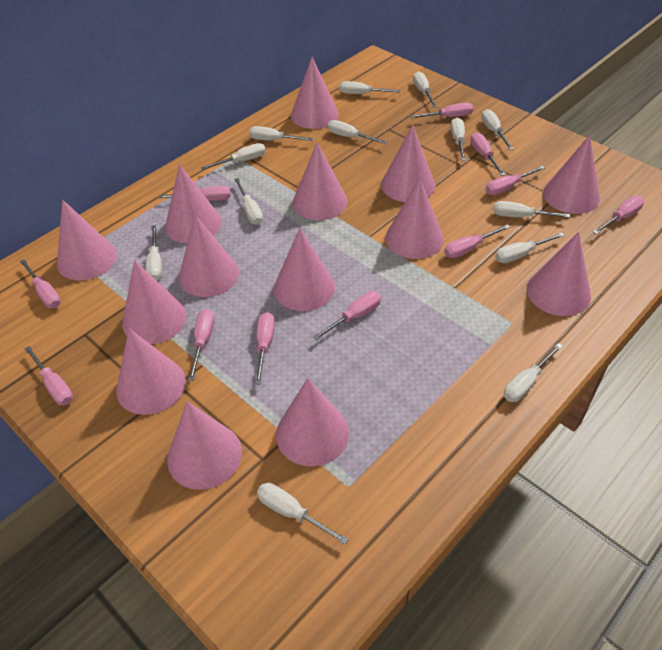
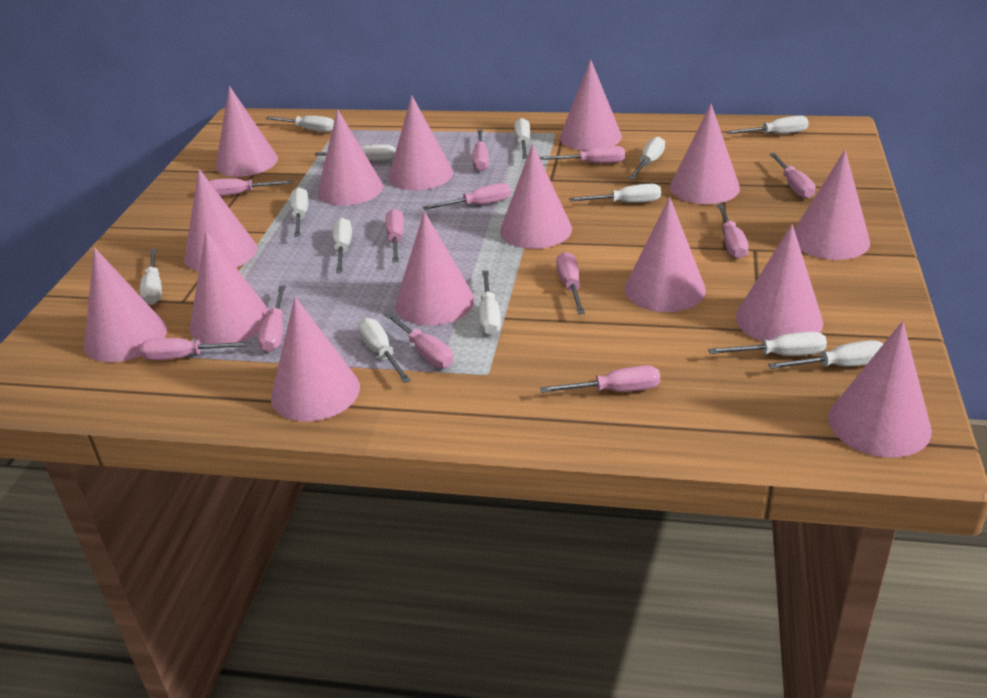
pink cone: [57,200,117,281] [116,328,186,415] [122,260,186,344] [165,164,222,243] [167,401,242,490] [179,215,239,297] [274,228,335,311] [276,378,349,467] [291,57,339,129] [293,142,347,220] [381,125,435,202] [385,178,444,259] [527,232,591,316] [543,135,600,214] = 14 -> [84,247,167,362] [184,169,257,272] [189,231,269,344] [216,86,278,177] [271,297,360,422] [318,109,383,206] [389,95,453,190] [395,212,474,326] [500,144,572,249] [560,59,622,151] [625,197,706,312] [670,104,740,204] [736,224,823,341] [794,150,870,260] [828,321,932,458] = 15
pink screwdriver: [20,259,61,308] [24,346,73,405] [159,186,231,201] [188,309,214,381] [255,312,275,385] [313,291,381,340] [410,103,473,119] [444,224,510,258] [470,132,506,176] [486,166,545,195] [593,196,644,235] = 11 -> [139,338,251,360] [209,178,293,196] [258,286,286,352] [384,312,453,368] [386,209,404,262] [423,183,511,210] [472,130,489,171] [539,146,625,163] [540,365,660,393] [556,252,585,314] [717,204,749,259] [770,153,815,199] = 12

